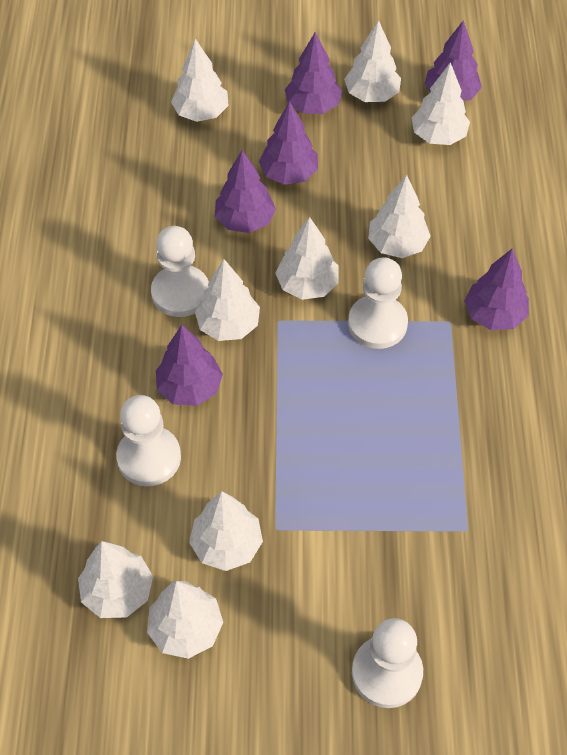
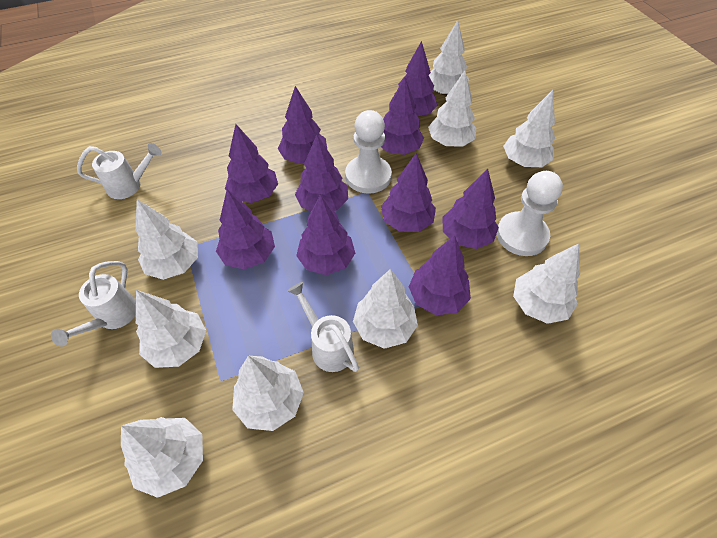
purple tree: [156,325,223,406] [215,150,276,233] [259,101,318,185] [285,32,342,114] [424,20,482,101] [464,249,529,330] = 6 -> [216,189,275,270] [225,124,278,203] [278,86,327,164] [295,134,348,211] [296,194,355,275] [381,78,424,155] [381,153,436,232] [394,41,438,116] [409,236,471,315] [442,169,499,249] = 10
white pawn: [116,395,181,486] [151,226,209,317] [348,257,408,349] [352,618,423,708] = 4 -> [345,110,392,194] [497,171,563,256] = 2
white watering can: none = 0 -> [51,261,136,347] [77,143,162,199] [287,282,359,372] = 3

